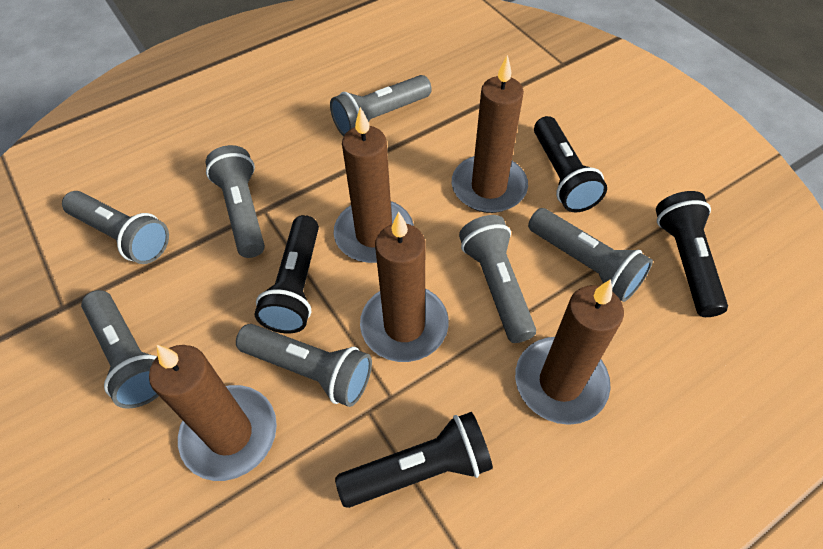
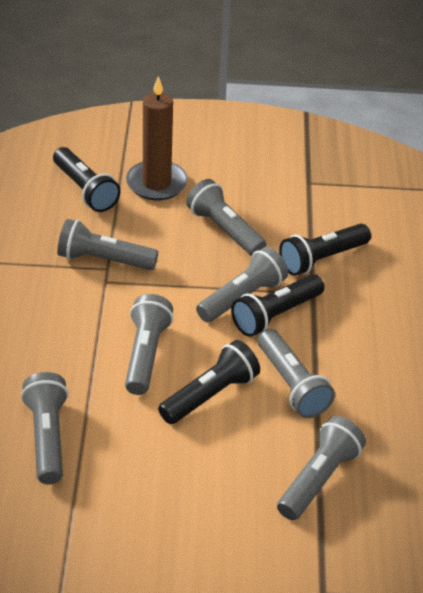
brown candle: [149,345,277,481] [334,107,414,263] [360,212,449,362] [452,55,528,213] [515,279,624,425] = 5 -> [126,76,188,201] = 1

